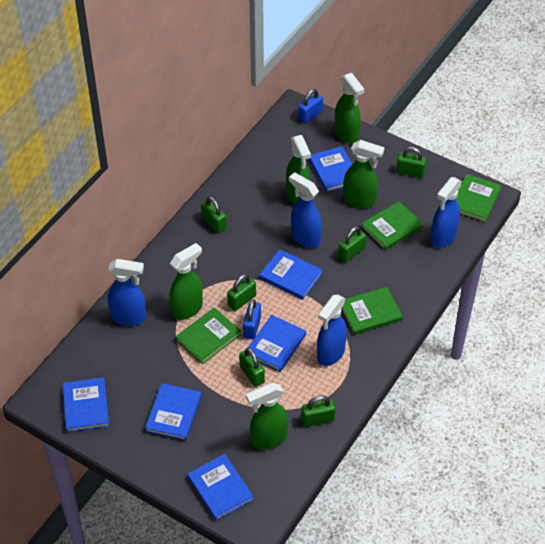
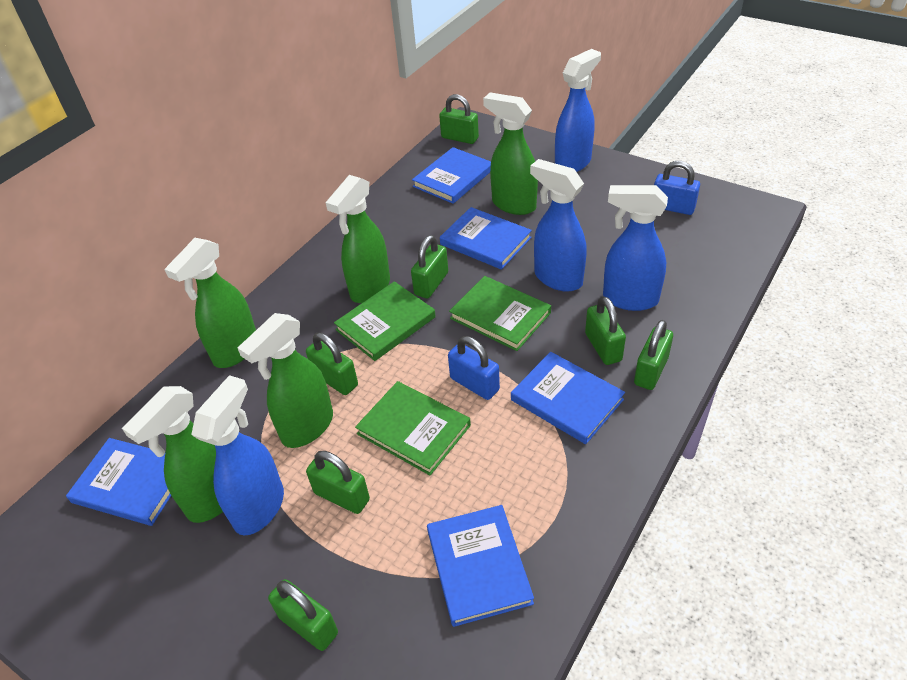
blue book: [62,377,109,433] [145,383,202,441] [187,454,254,521] [248,315,306,372] [259,249,323,300] [309,146,353,192] = 6 -> [66,438,171,526] [412,147,491,204] [427,505,534,627] [440,207,532,270] [511,352,625,444] = 5
green book: [175,307,241,364] [342,287,403,335] [361,201,423,250] [456,174,501,223] = 4 -> [334,281,436,361] [355,381,471,475] [449,276,551,351] = 3
green padlock: [201,197,227,233] [227,274,256,311] [239,348,265,387] [301,396,335,427] [338,226,366,263] [396,147,427,178] = 6 -> [268,579,338,651] [306,333,358,395] [306,451,370,514] [411,235,448,298] [439,94,479,144] [585,296,626,365] [634,320,673,390] = 7

